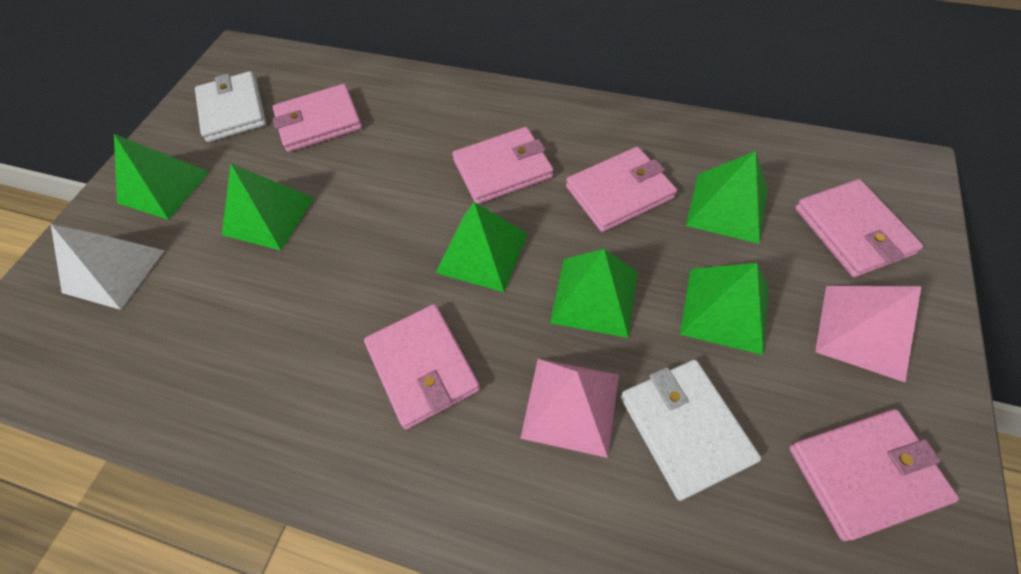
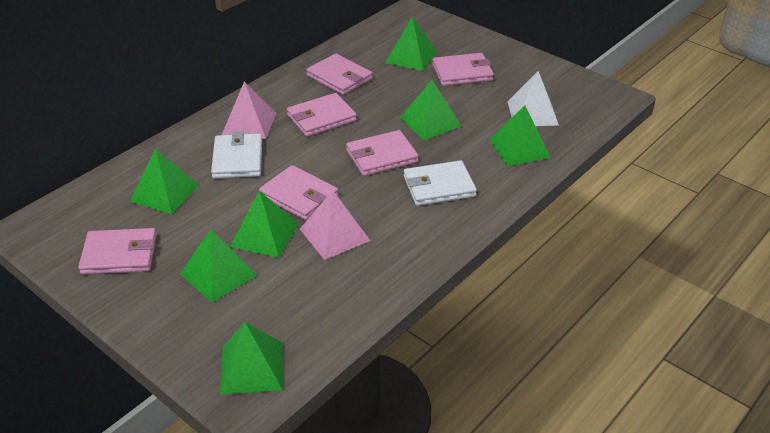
green pyramid: [114,134,209,220] [222,164,314,251] [436,202,528,292] [550,249,637,338] [680,263,769,355] [686,151,768,244] = 6 -> [130,149,199,214] [180,229,257,303] [220,322,283,395] [230,190,298,258] [385,17,437,71] [400,80,462,140] [489,105,551,166] = 7

